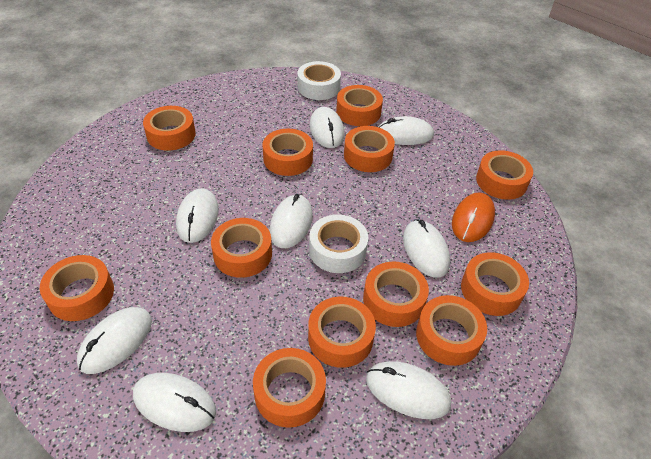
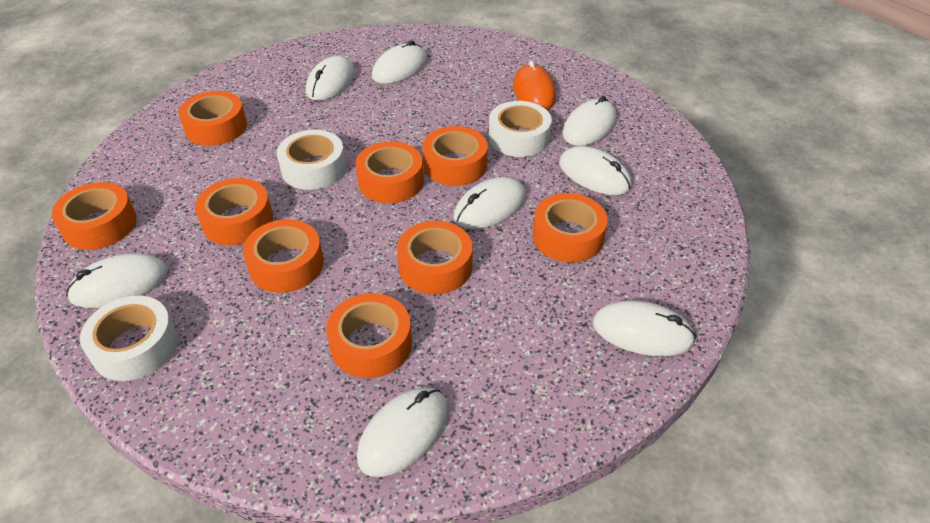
orange tape: [40,255,114,321] [143,106,196,151] [211,218,272,278] [253,348,326,428] [262,129,313,176] [308,297,376,368] [336,85,383,126] [344,126,395,172] [363,262,429,327] [416,295,487,366] [461,252,529,316] [476,150,533,200] = 12 -> [52,182,137,250] [179,91,247,146] [195,178,273,245] [243,219,324,293] [326,293,412,378] [356,141,424,203] [397,221,473,294] [423,126,488,186] [533,193,608,262] = 9
white tape: [297,61,341,100] [309,214,368,273] = 2 -> [80,296,178,381] [277,130,346,190] [489,101,552,157] = 3

